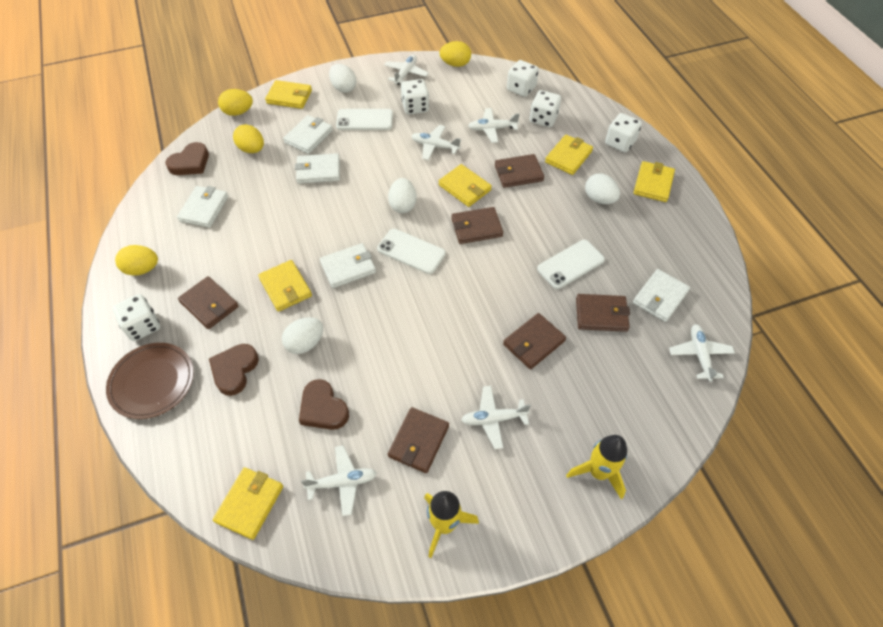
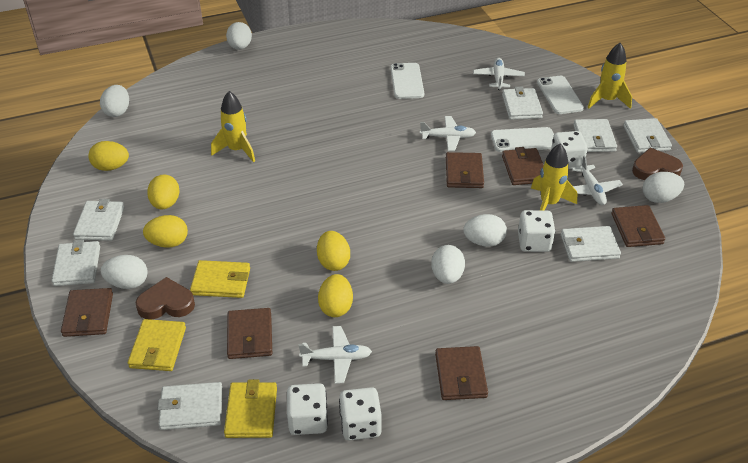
brown heart: [166,142,209,175] [209,344,259,396] [299,379,349,430] = 3 -> [136,277,195,320] [632,148,683,180] = 2
brown plate: [106,343,194,419] = 1 -> none = 0
white dice: [112,294,160,341] [401,79,429,115] [507,60,539,97] [530,90,561,127] [605,113,642,152] = 5 -> [287,383,328,435] [339,387,382,440] [518,210,555,252] [551,131,588,169] = 4
white egg: [282,317,323,354] [329,64,357,93] [388,178,417,213] [585,173,620,204] = 4 -> [100,85,129,117] [101,255,148,289] [226,22,252,50] [431,245,465,284] [463,214,507,247] [643,172,684,203] = 6
white plane: [301,445,377,516] [384,54,429,85] [412,125,461,160] [461,386,531,449] [468,108,520,143] [669,324,735,382] = 6 -> [298,326,372,384] [420,116,476,151] [473,58,525,90] [572,155,623,205] = 4
white wallet: [177,186,228,228] [283,115,333,154] [295,153,340,184] [320,243,376,288] [633,269,690,322] = 5 -> [52,240,100,286] [73,199,124,241] [158,382,223,430] [502,87,543,120] [561,226,621,262] [573,119,617,152] [623,118,672,153] = 7
yellow egg: [115,245,158,276] [218,89,253,116] [233,124,264,153] [439,41,471,67] = 4 -> [88,141,129,171] [143,215,188,248] [147,174,180,210] [317,231,350,271] [318,274,353,317] = 5
yellow rocket: [424,491,479,558] [566,435,627,499] = 2 -> [211,91,255,162] [531,143,577,211] [587,43,632,109] = 3
yellow wallet: [213,467,283,540] [258,260,312,312] [265,80,312,109] [439,164,492,207] [545,135,593,175] [633,161,675,202] = 6 -> [128,319,186,371] [190,260,250,298] [224,380,277,438] = 3

